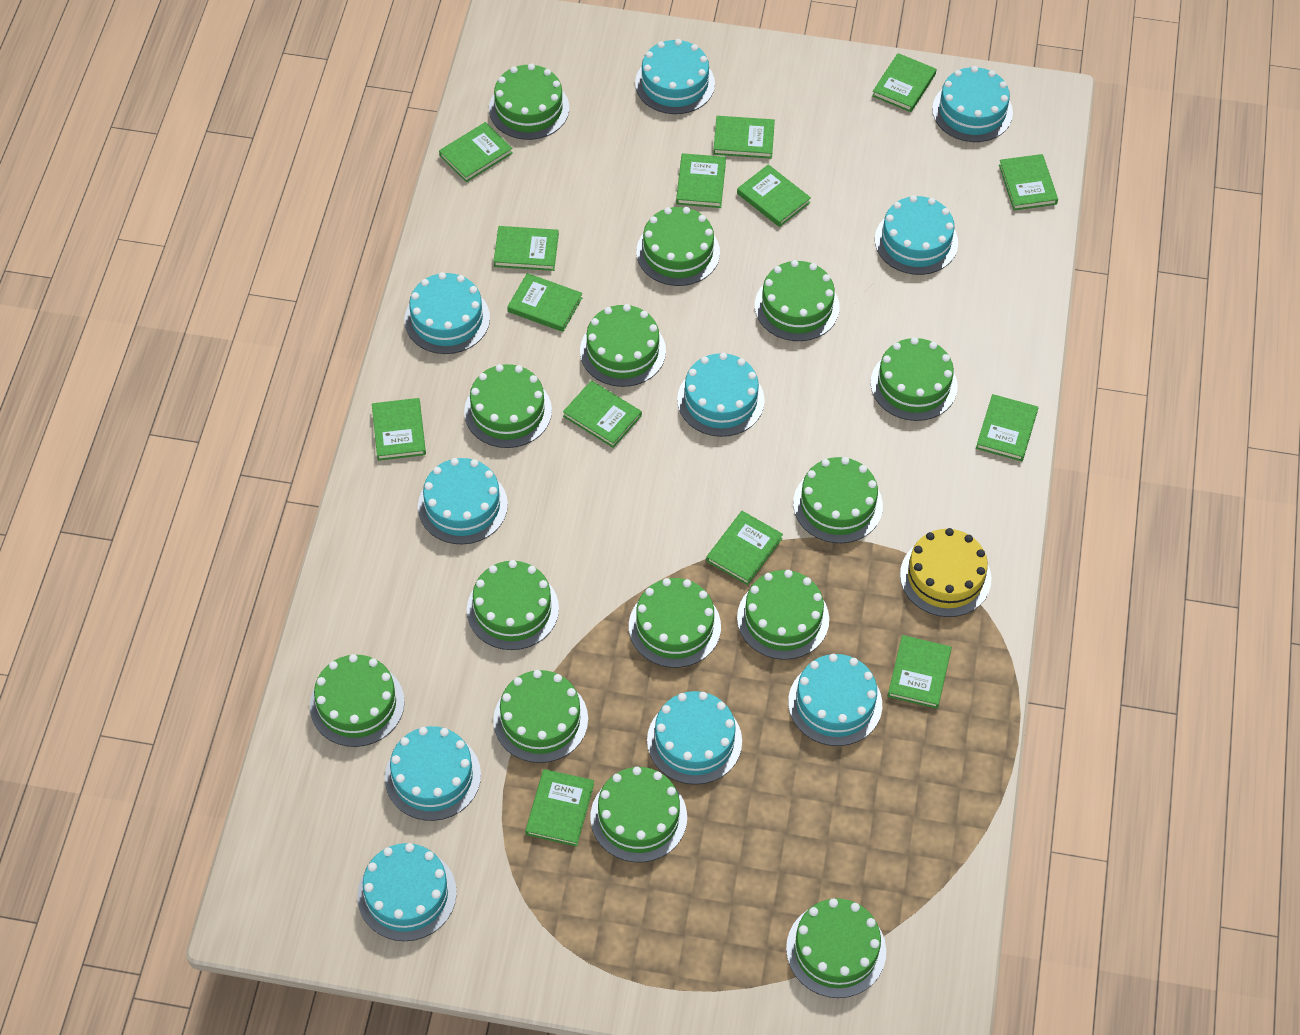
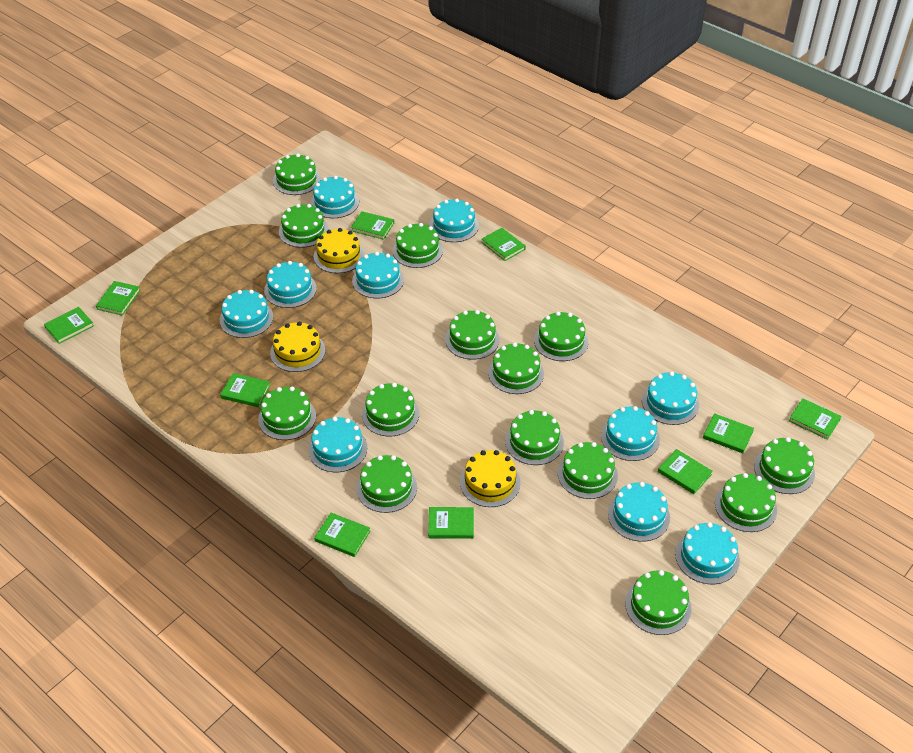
green book: [372,398,426,461] [439,122,513,182] [493,226,559,271] [507,273,582,332] [525,769,594,847] [563,380,642,448] [676,153,726,208] [706,511,783,585] [713,116,775,159] [737,164,811,227] [872,53,936,112] [888,635,952,709] [976,394,1038,461] [999,154,1058,210] = 14 -> [44,307,94,344] [96,281,141,316] [220,373,271,407] [314,513,371,557] [351,211,394,240] [428,507,474,539] [481,228,526,261] [658,449,713,494] [703,413,754,453] [789,398,841,440] = 10
yellow cake: [900,528,991,617] = 1 -> [270,322,325,372] [314,228,364,273] [460,450,521,507] = 3

